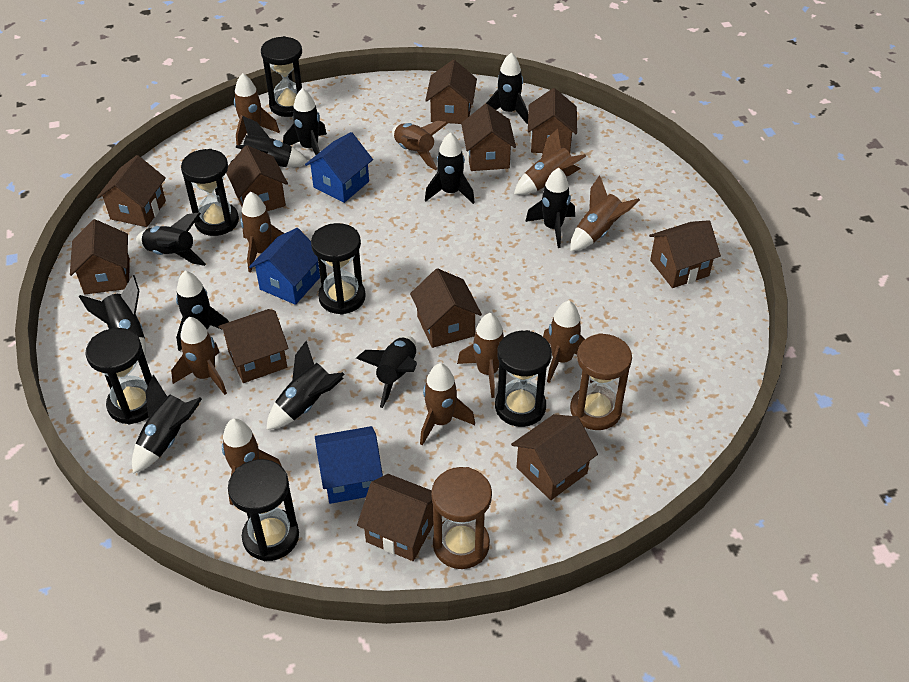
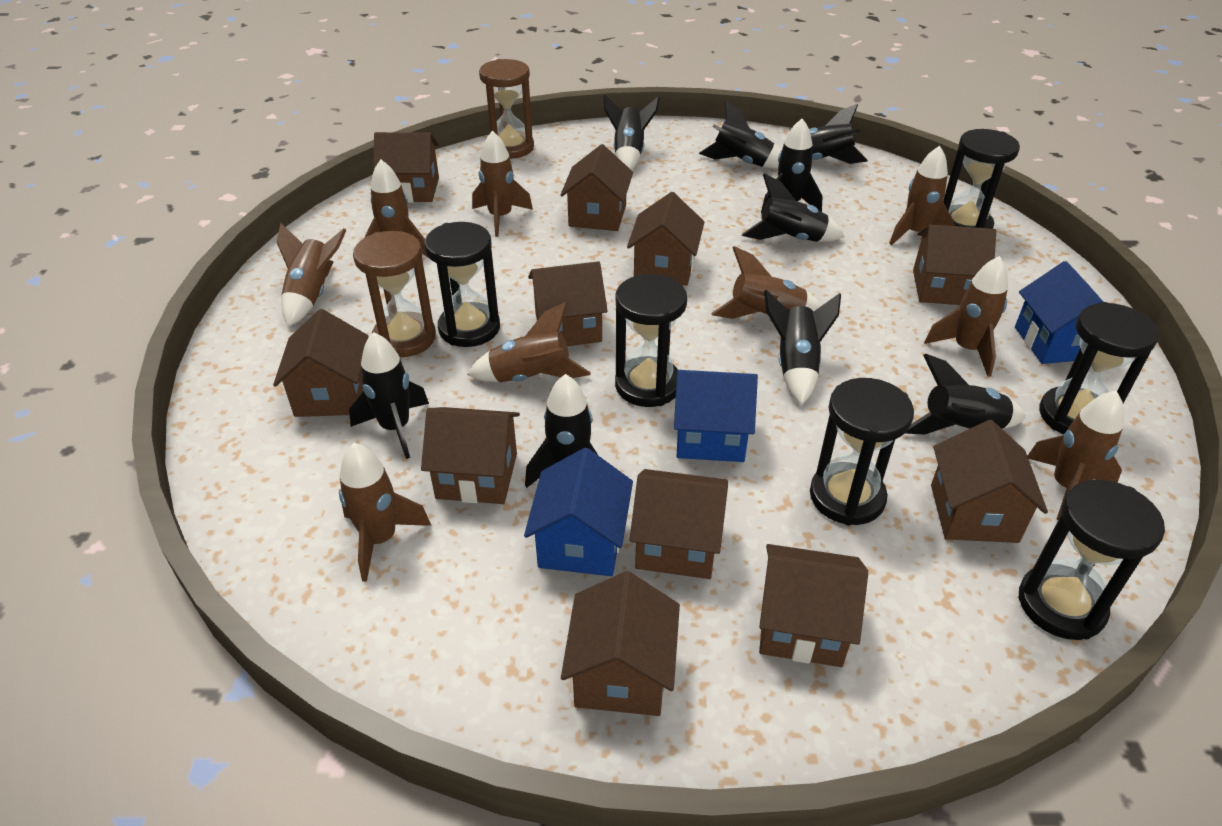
black rocket: [79,275,146,363] [132,374,202,474] [136,212,206,266] [176,271,229,351] [231,116,308,167] [266,341,344,430] [283,88,327,155] [356,336,417,408] [425,132,475,204] [486,52,528,124] [525,168,575,248] = 11 -> [349,332,429,459] [525,374,599,488] [604,95,660,170] [699,100,781,169] [742,174,845,242] [761,118,822,213] [764,290,841,405] [780,104,868,164] [906,354,1025,435] = 9
brown rocket: [171,317,227,395] [222,418,282,505] [234,73,280,145] [241,191,284,272] [392,121,448,170] [420,363,475,446] [457,313,504,398] [514,128,586,195] [543,300,585,383] [570,175,640,252] = 10 -> [277,223,346,327] [339,443,431,582] [364,160,428,257] [467,302,591,382] [472,130,533,237] [711,246,822,319] [889,146,955,245] [924,256,1008,377] [1027,391,1124,520] = 9

